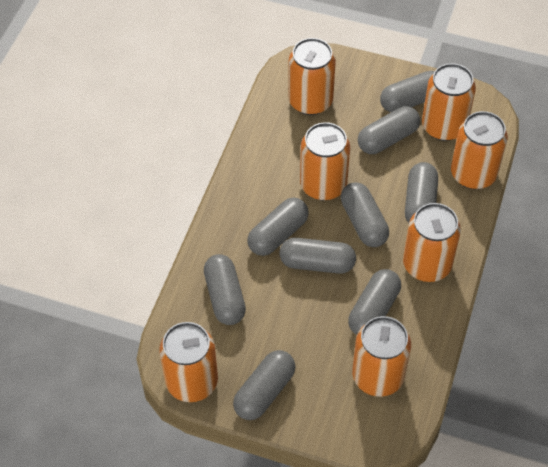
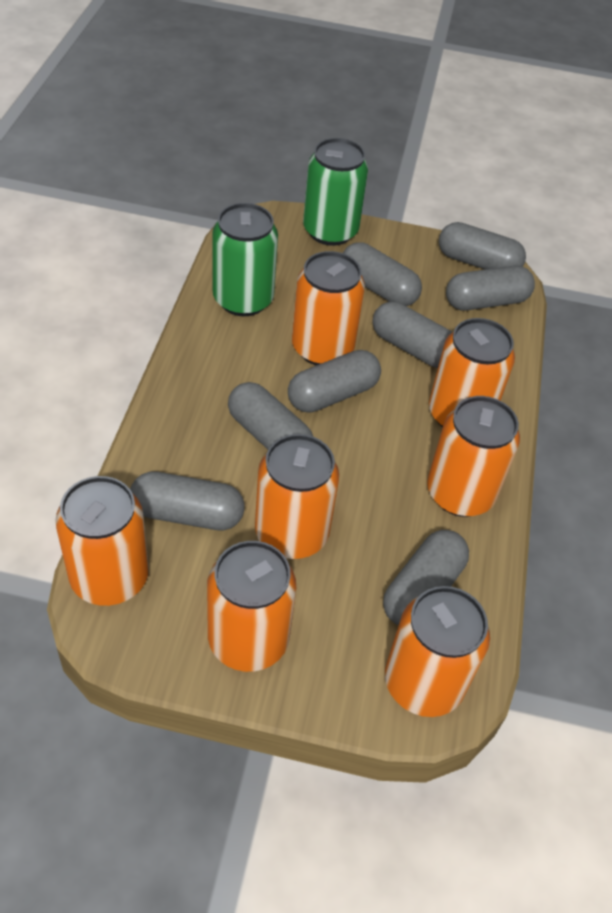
green can: none = 0 -> [212,203,278,316] [303,138,368,246] = 2
grey capsule: [204,254,246,325] [233,350,296,420] [248,198,309,256] [280,238,356,274] [341,182,389,247] [348,269,401,335] [358,106,420,154] [380,71,435,112] [405,162,438,223] = 9 -> [130,471,245,530] [228,382,313,449] [288,350,381,413] [343,242,422,306] [372,301,452,368] [383,530,469,626] [439,222,526,270] [446,266,535,311] = 8

